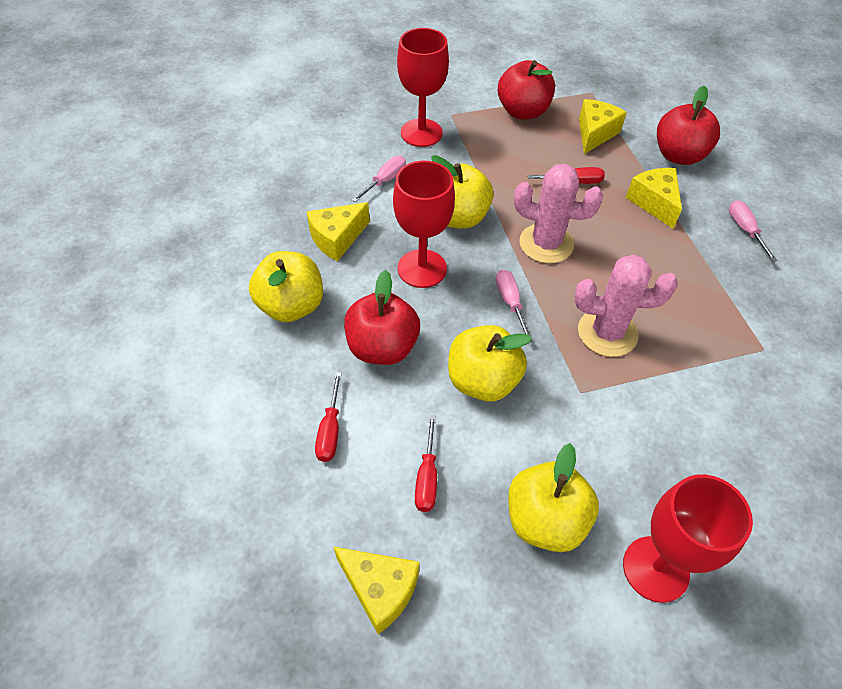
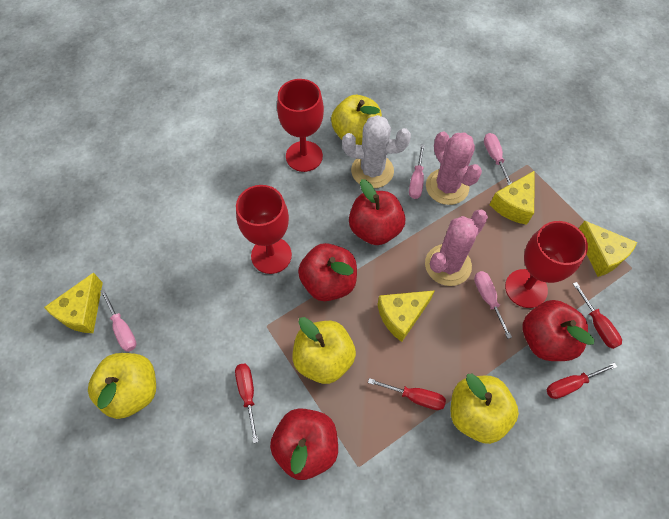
pink screwdriver: [352,156,406,202] [496,269,533,341] [729,200,777,262] = 3 -> [100,289,137,352] [409,144,425,199] [474,271,512,339] [484,133,512,185] = 4
red apple: [344,270,420,365] [498,60,555,119] [657,86,720,165] = 3 -> [270,408,338,480] [298,243,357,301] [349,179,405,245] [523,300,594,361] = 4
red screwdriver: [315,372,342,462] [415,415,437,512] [528,167,605,184] = 3 -> [235,363,259,443] [368,378,446,410] [547,363,617,399] [573,282,622,349] = 4
white cactus: none = 0 -> [342,115,411,188] = 1

